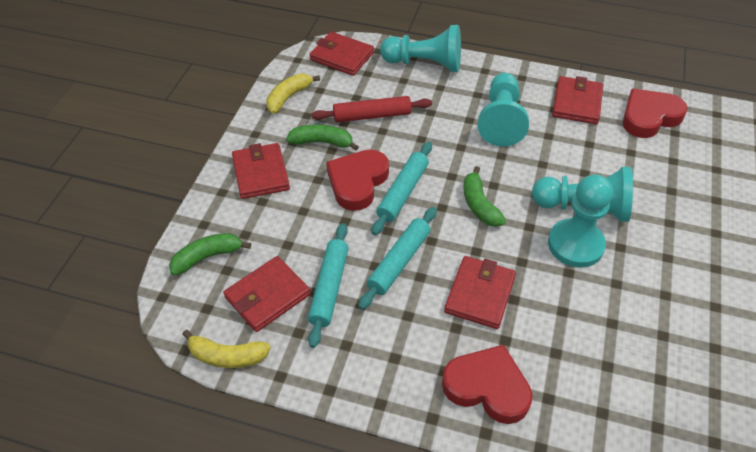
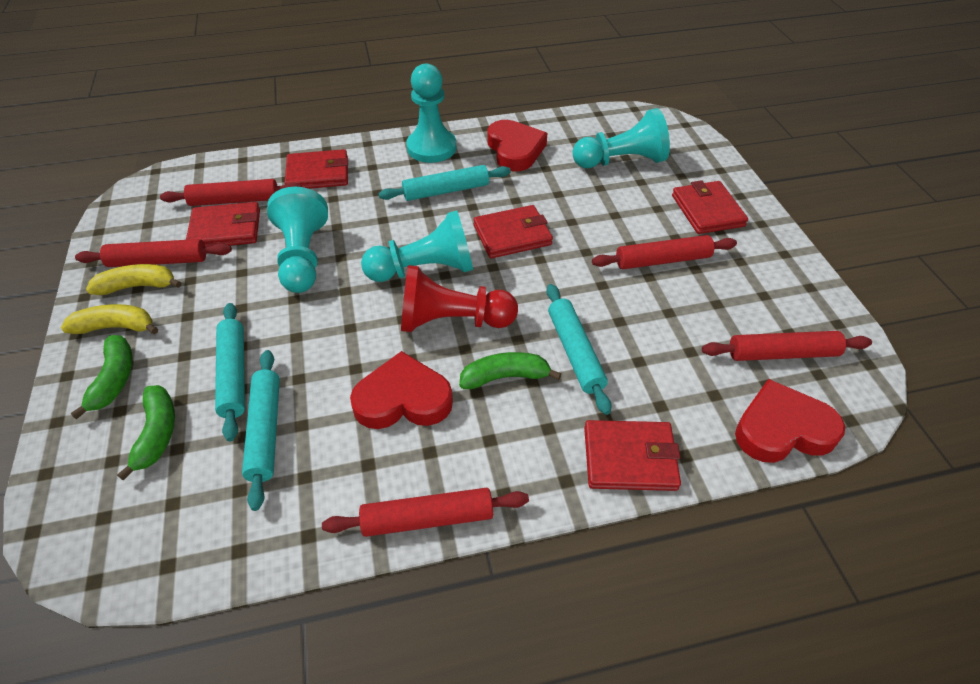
red pawn: none = 0 -> [401,265,518,332] = 1
red rolling pin: [311,96,432,122] = 1 -> [75,239,232,267] [160,179,302,206] [322,488,529,537] [592,235,737,269] [702,331,872,361] = 5
turquoise rolling pin: [308,223,349,348] [358,207,437,310] [372,142,432,235] = 3 -> [215,303,245,441] [242,350,280,511] [379,165,511,201] [546,284,612,415] = 4

